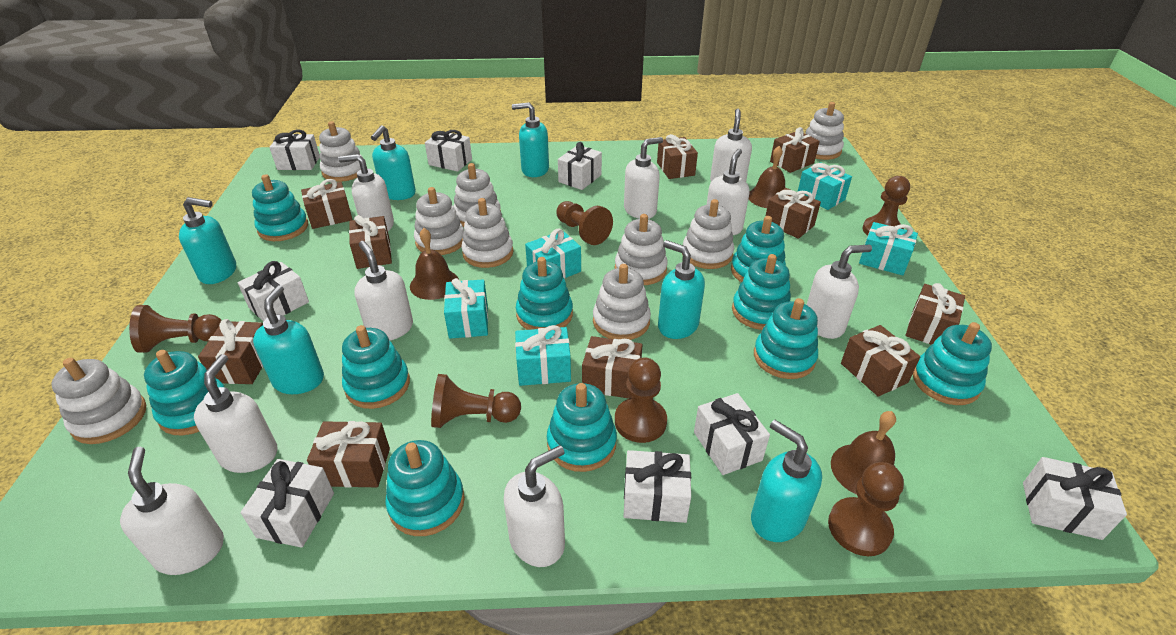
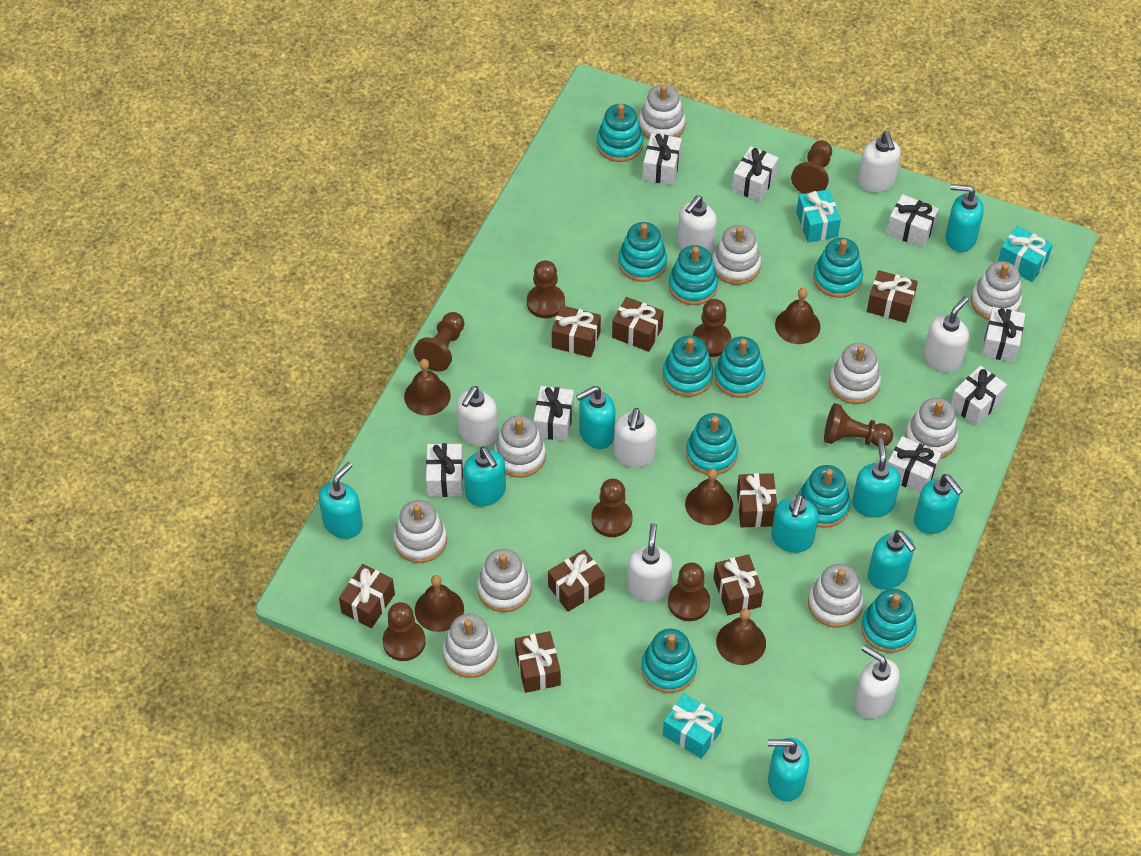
brown bell: [410,228,459,300] [749,146,785,208] [831,411,896,495] = 3 -> [404,359,451,415] [415,575,464,632] [685,469,733,525] [716,608,766,665] [775,288,820,344] = 5
brown gift: [198,319,263,384] [301,179,353,229] [307,421,390,488] [349,215,392,269] [582,336,643,399] [657,134,698,179] [766,188,821,239] [770,127,820,173] [841,325,920,397] [906,283,965,345] = 10 -> [339,564,395,628] [515,631,561,693] [548,549,605,612] [552,305,601,357] [612,297,664,352] [714,554,763,615] [737,473,777,527] [867,270,918,323] = 8
brown pawn: [129,305,222,353] [431,374,521,428] [556,201,613,245] [615,358,667,443] [828,462,904,556] [862,176,910,236] = 6 -> [383,602,426,661] [414,312,464,372] [527,260,565,318] [591,479,632,537] [668,562,710,621] [693,299,731,357] [791,141,832,194] [824,403,893,446] = 8
turquoise gift: [444,278,488,339] [515,325,571,386] [525,229,581,279] [798,162,852,210] [859,222,918,276] = 5 -> [663,693,723,759] [796,189,841,242] [998,226,1053,282] = 3
turquoise soap dispenser: [179,197,236,284] [253,285,324,394] [371,125,416,200] [512,102,549,177] [658,240,705,339] [751,420,822,542] = 6 -> [318,462,363,539] [463,446,506,507] [576,386,615,449] [768,738,809,802] [771,494,818,553] [852,439,900,518] [868,530,916,590] [914,474,963,534] [946,184,984,252] = 9
white soap dispenser: [120,447,224,575] [194,354,278,473] [338,154,394,231] [354,241,413,341] [504,445,565,567] [624,137,663,219] [707,149,750,235] [710,109,752,182] [807,245,872,339] = 9 -> [456,386,498,446] [614,408,657,467] [627,523,673,601] [678,195,717,254] [854,645,900,719] [858,131,901,192] [924,296,969,372] = 7
white stacking toy: [51,358,146,444] [319,121,363,182] [414,187,464,255] [453,163,501,227] [461,198,513,268] [593,264,651,340] [615,214,668,285] [682,199,734,269] [806,102,844,160] = 9 -> [393,500,447,563] [443,614,498,678] [477,549,531,612] [494,415,546,478] [639,85,686,139] [712,225,761,285] [808,564,863,627] [829,343,881,404] [905,398,958,459] [971,261,1022,320] = 10

